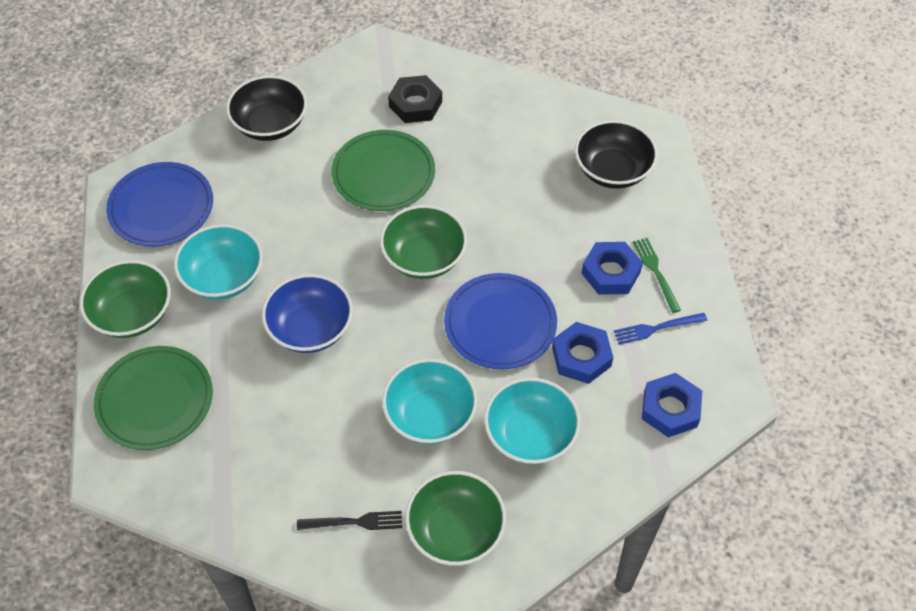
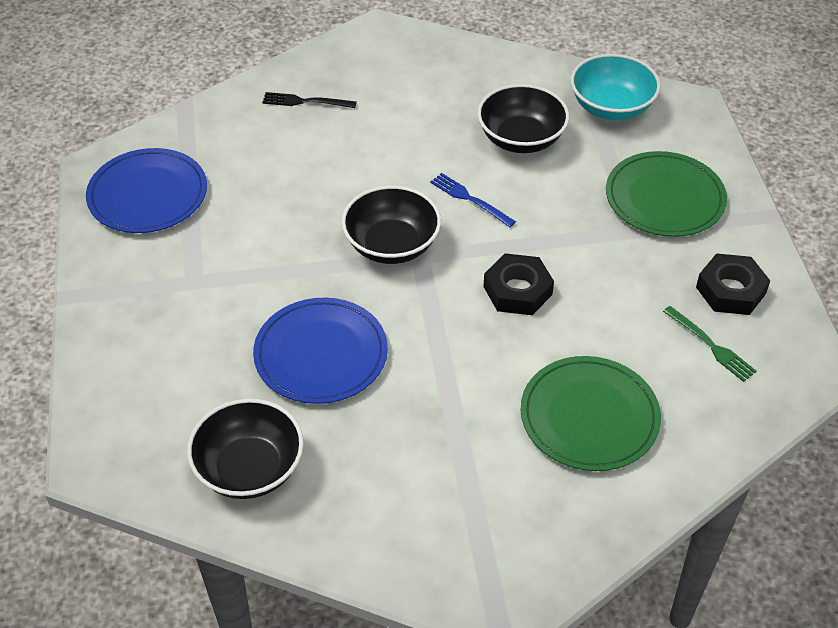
black bowl: [226,75,307,141] [575,120,658,189] = 2 -> [187,398,304,499] [342,185,441,264] [477,84,569,153] = 3
black nut: [388,75,442,123] = 1 -> [483,253,554,315] [696,253,770,315] = 2
blue bowl: [262,274,353,353] = 1 -> none = 0
blue nut: [552,322,613,384] [581,242,643,295] [642,373,702,437] = 3 -> none = 0
green bowl: [79,260,171,338] [380,205,467,279] [405,471,506,566] = 3 -> none = 0
turquoise bowl: [174,224,263,300] [382,359,477,444] [484,378,580,465] = 3 -> [571,54,661,120] = 1

